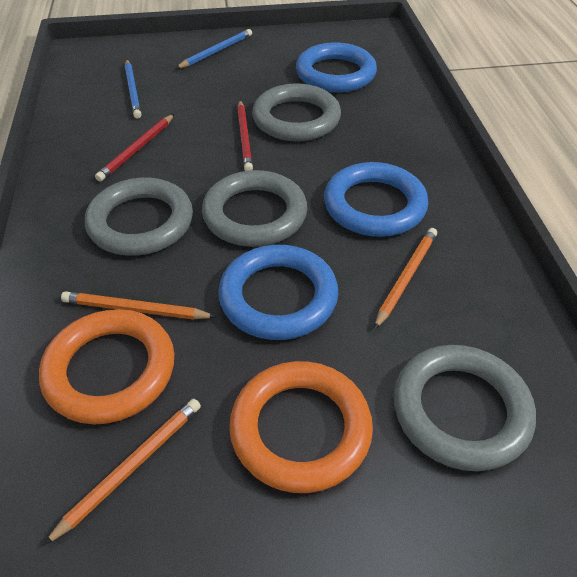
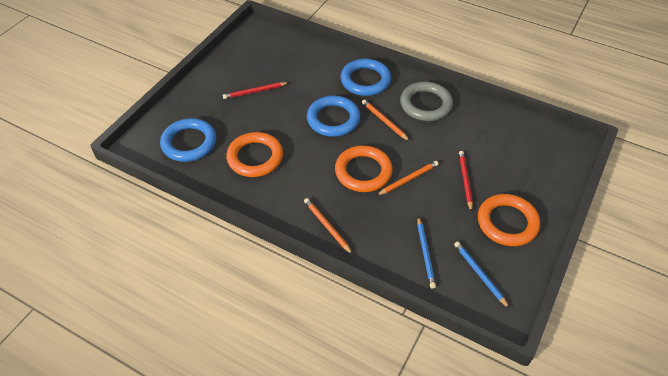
grey ring: [85,177,193,256] [202,170,307,247] [252,84,341,141] [393,345,536,471] = 4 -> [400,82,453,121] = 1
orange ring: [39,309,174,424] [229,361,373,493] = 2 -> [226,132,283,177] [335,145,393,192] [478,194,540,246] = 3

